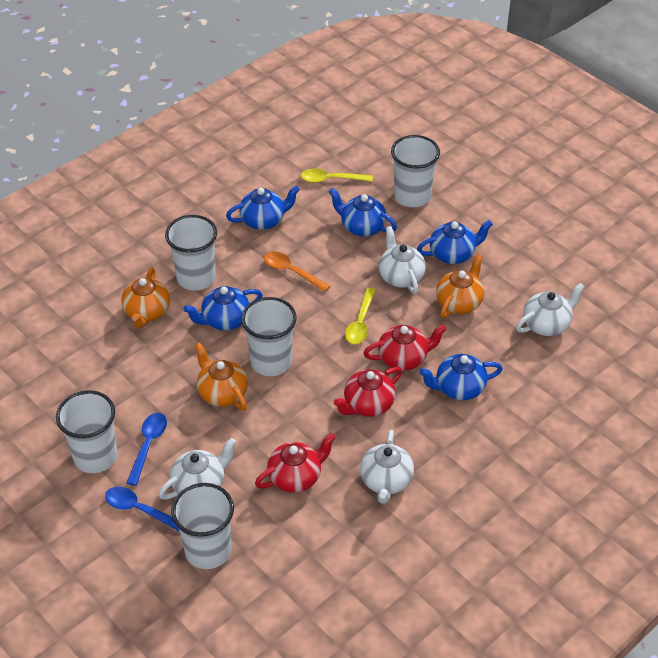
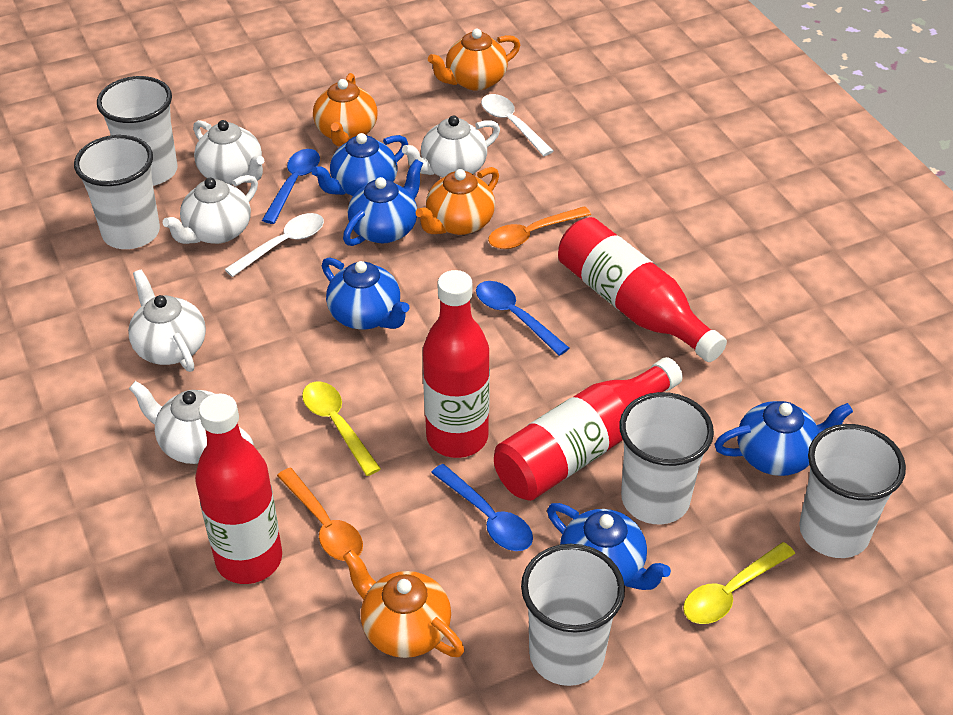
blue spoon: [105,487,180,532] [127,413,167,486] = 2 -> [262,149,320,224] [431,464,533,551] [476,281,569,356] = 3
orange spoon: [264,251,330,292] = 1 -> [277,468,363,561] [488,206,591,249] = 2
orange teapot: [121,267,170,328] [195,343,248,411] [436,253,484,319] = 3 -> [313,73,378,146] [343,550,464,658] [416,167,499,235] [428,29,520,91] = 4
red bottle: none = 0 -> [195,393,282,584] [423,270,490,458] [494,357,683,501] [558,217,727,362] = 4
red teapot: [255,433,336,493] [334,367,402,417] [364,325,447,370] = 3 -> none = 0
white spoon: none = 0 -> [224,213,324,277] [481,94,553,156] = 2
white teapot: [159,438,236,500] [360,430,414,504] [379,226,426,294] [516,283,585,336] = 4 -> [128,270,206,372] [129,381,254,464] [163,175,258,244] [193,120,264,185] [402,115,500,177] = 5

